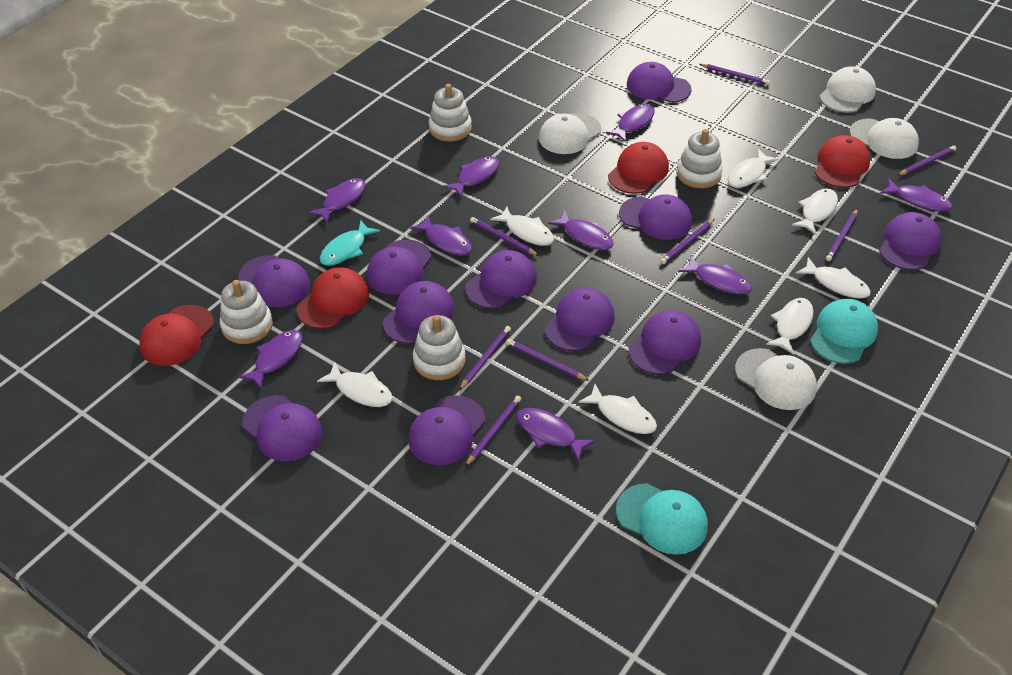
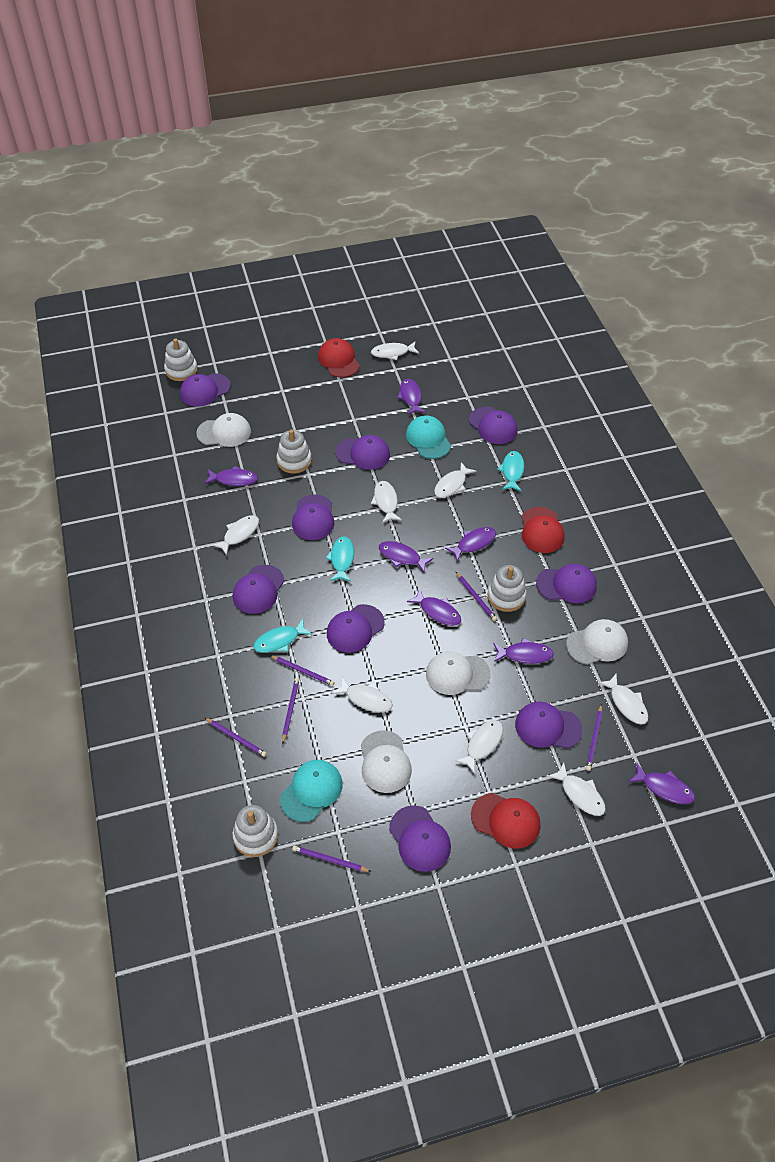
purple cap: [238,255,310,307] [242,395,322,461] [367,240,432,295] [383,281,454,344] [408,396,485,465] [465,250,537,309] [545,287,615,351] [619,195,692,240] [627,62,692,103] [629,310,701,375] [879,212,942,270] = 11 -> [180,373,231,407] [233,565,284,614] [292,495,334,540] [327,604,385,653] [335,435,390,470] [389,805,451,872] [469,407,518,444] [515,702,582,749] [536,564,597,603] = 9
purple fish: [239,330,303,389] [308,178,366,223] [410,215,472,256] [443,156,500,198] [517,408,596,462] [548,210,614,250] [606,104,655,143] [678,256,752,295] [880,178,952,212] = 9 -> [204,466,258,486] [379,541,434,572] [397,379,426,415] [407,588,461,626] [445,527,496,562] [493,638,554,664] [628,763,695,804] = 7
purple pencil: [459,326,511,390] [465,396,521,467] [470,217,539,256] [506,339,589,381] [660,219,714,264] [699,64,770,85] [826,209,858,261] [897,146,956,176] = 8 -> [205,718,267,757] [269,655,334,686] [282,678,299,744] [292,845,371,872] [456,572,497,621] [586,704,602,771] = 6
red cap: [139,305,214,366] [297,267,369,329] [608,142,669,194] [815,135,870,188] = 4 -> [318,338,360,378] [471,793,541,849] [521,507,565,553] = 3
turquoise fish: [320,220,380,266] = 1 -> [253,619,312,653] [326,536,354,582] [497,451,524,491] = 3
white fish: [317,362,393,407] [490,207,554,246] [578,384,657,434] [728,149,779,188] [766,298,814,355] [792,188,838,235] [796,257,871,299] = 7 -> [212,515,259,556] [332,677,393,712] [371,341,419,360] [371,481,402,523] [434,462,476,498] [455,720,503,774] [547,763,606,816] [598,673,648,725] = 8

